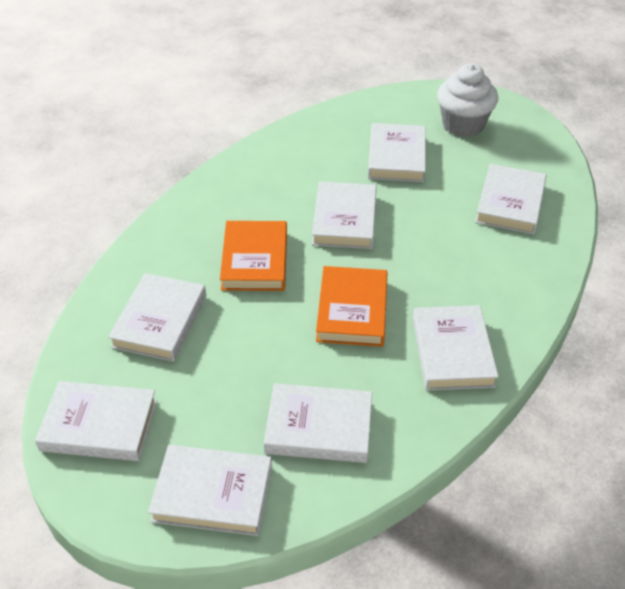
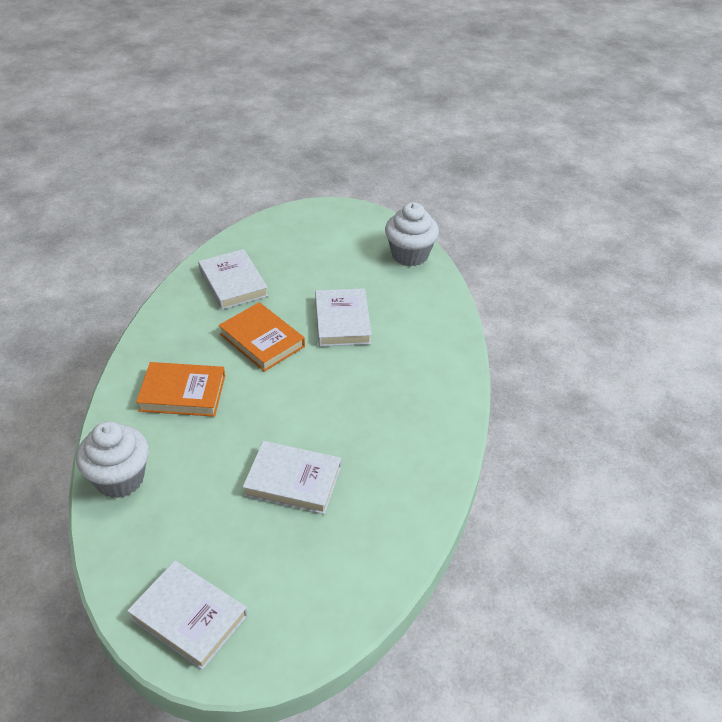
white book: [35,381,157,461] [108,273,206,362] [148,445,272,536] [264,383,372,463] [312,181,377,249] [368,123,426,182] [413,305,499,391] [475,164,547,234] = 8 -> [127,561,248,670] [198,249,268,310] [243,441,341,514] [315,288,372,347] = 4
white cupcake: [437,64,498,137] = 1 -> [76,421,149,498] [385,202,439,266] = 2

